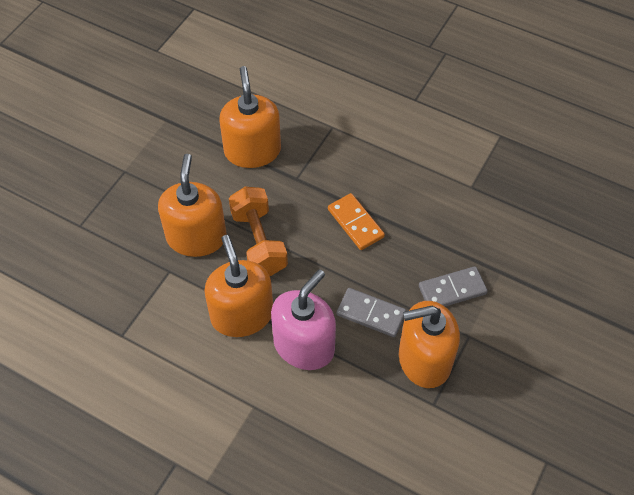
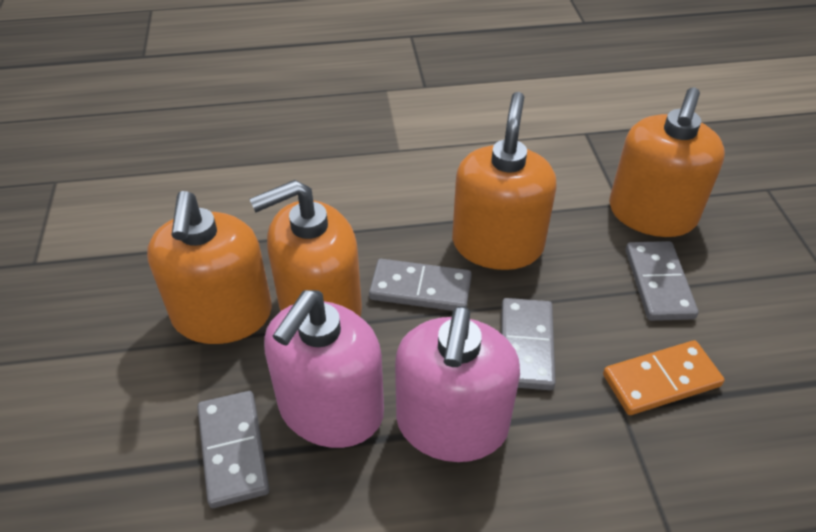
grey domino: [337,288,406,337] [419,266,488,306] = 2 -> [198,391,269,508] [369,259,472,311] [501,298,555,390] [626,241,698,321] = 4
orange dumbbell: [229,187,288,276] = 1 -> none = 0
pink soap dispenser: [271,269,336,370] = 1 -> [264,290,384,448] [395,306,520,462] = 2

